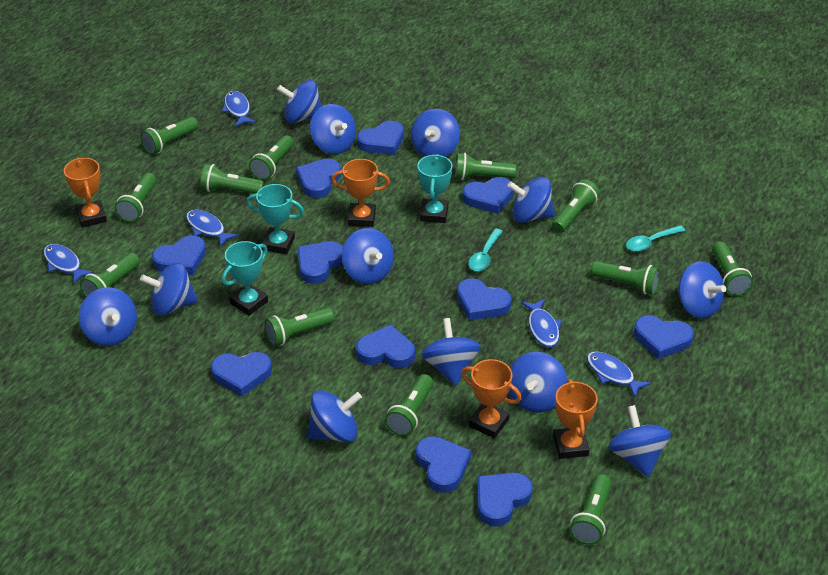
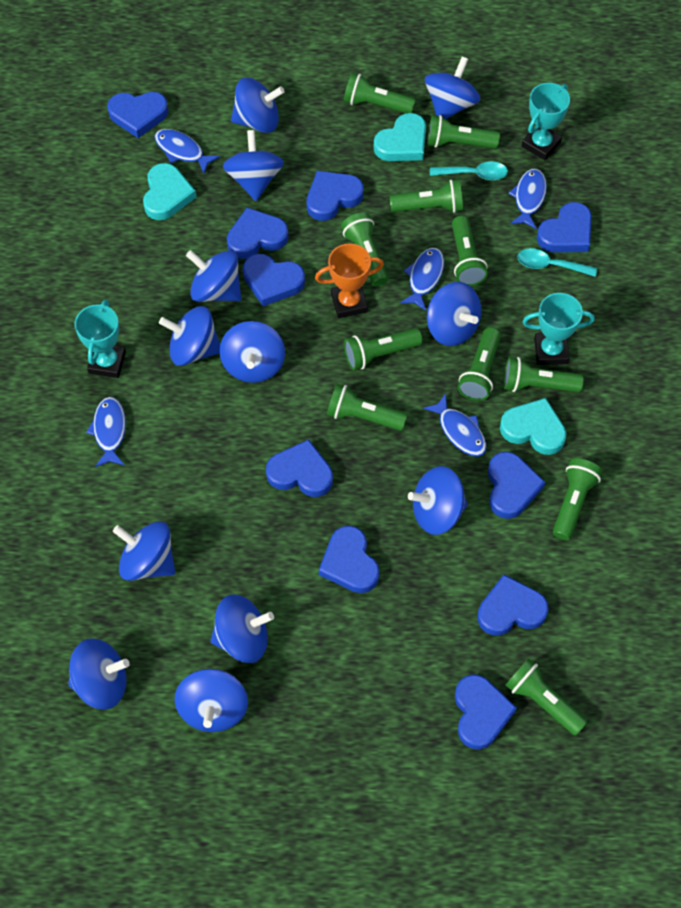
blue heart: [152,235,206,275] [211,352,272,397] [296,158,341,198] [298,241,343,284] [356,324,415,368] [357,121,404,155] [416,436,471,493] [457,278,511,321] [462,177,514,214] [477,472,533,527] [634,315,694,359] = 11 -> [107,92,168,138] [227,207,289,259] [243,254,305,306] [266,439,333,497] [307,171,364,221] [319,526,380,593] [455,674,517,750] [477,575,549,636] [488,452,545,519] [537,202,592,252] = 10
green flashlight: [80,253,140,297] [115,173,157,222] [141,117,198,155] [200,164,264,194] [249,135,294,180] [264,308,334,347] [385,374,434,436] [455,153,516,180] [552,179,600,233] [570,474,612,545] [591,261,660,295] [712,242,753,296] = 12 -> [327,384,407,431] [341,212,388,287] [344,73,416,113] [344,328,423,370] [390,179,463,213] [427,115,500,149] [452,216,488,286] [458,327,501,401] [504,357,584,392] [506,658,587,735] [553,458,602,540] = 11
orange trophy: [64,158,107,228] [331,159,390,227] [461,359,522,438] [553,379,598,459] = 4 -> [315,243,384,318] = 1
turquoise heart: none = 0 -> [143,163,196,220] [374,113,426,161] [500,398,567,455] = 3

